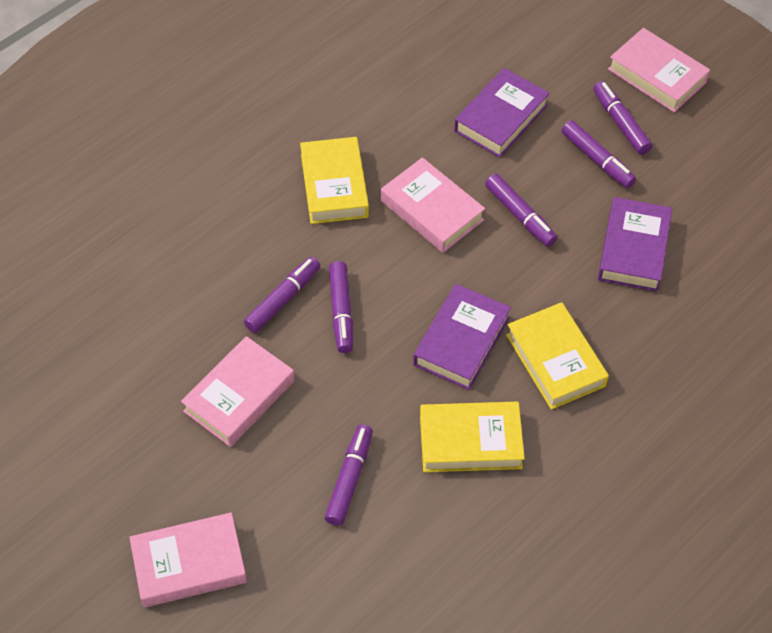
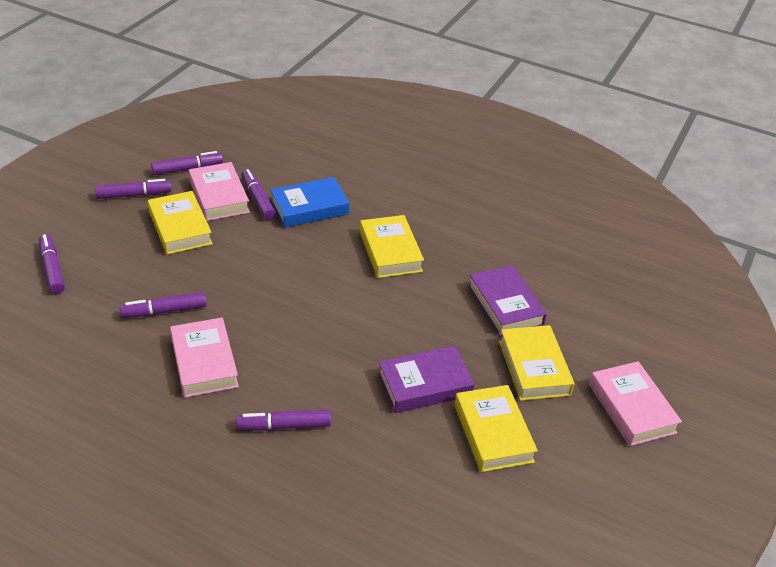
blue book: none = 0 -> [270,177,349,228] = 1
pink book: [129,512,247,607] [181,336,295,447] [381,157,485,253] [608,28,710,113] = 4 -> [170,317,239,398] [189,162,250,221] [589,361,682,446] = 3
purple book: [413,284,511,390] [454,68,550,158] [598,197,672,292] = 3 -> [378,346,474,413] [468,265,547,337] = 2
yellow book: [300,137,369,224] [420,402,525,472] [506,302,609,410] = 3 -> [148,191,213,255] [360,215,424,278] [454,385,538,472] [499,325,574,401] = 4

